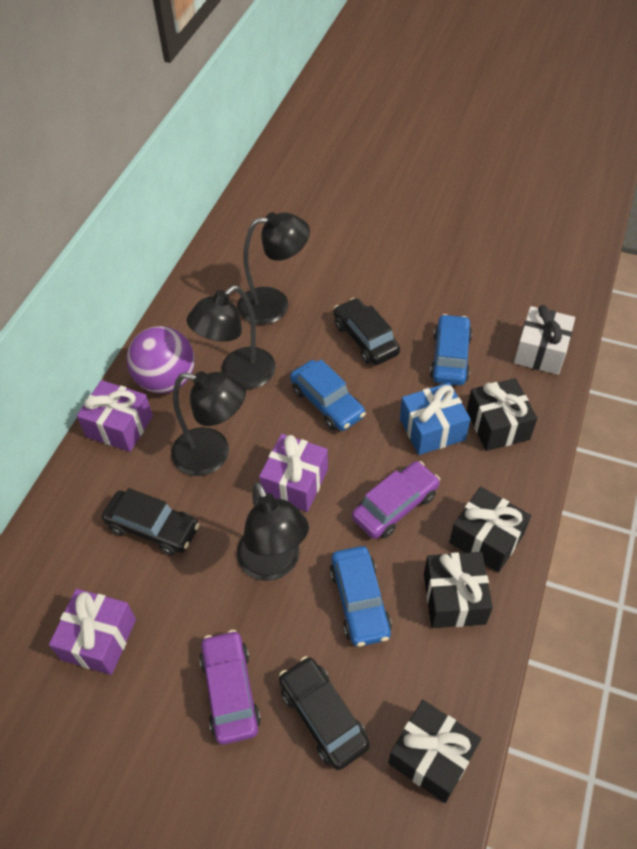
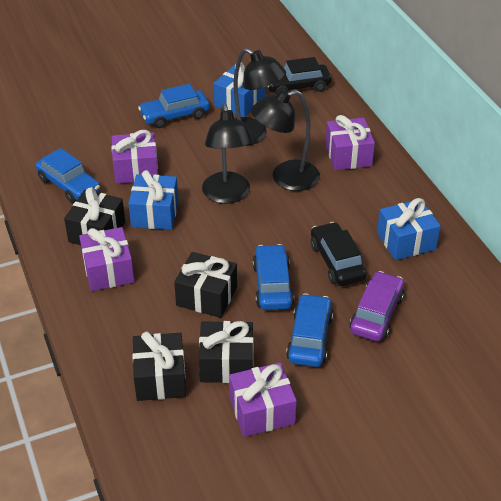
black car: [102,488,200,555] [279,656,370,770] [334,298,400,365] = 3 -> [267,57,332,95] [311,222,367,286] = 2
black lamp: [171,371,246,476] [187,285,276,389] [237,482,309,581] [238,212,310,325] = 4 -> [202,103,253,204] [233,48,286,146] [251,90,320,191] = 3
blue car: [290,359,366,431] [330,546,392,647] [430,314,472,385] = 3 -> [35,148,100,203] [138,84,210,128] [253,244,294,310] [286,293,333,367] = 4
blue gift: [400,383,470,455] = 1 -> [128,170,178,230] [214,62,265,117] [377,198,441,260] = 3
purple ball: [127,326,195,393] = 1 -> none = 0
purple car: [199,630,261,745] [352,461,440,539] = 2 -> [350,271,404,341] = 1
purple gift: [49,589,136,675] [77,380,153,452] [259,434,328,512] = 3 -> [79,227,135,291] [111,130,158,184] [229,362,297,437] [325,115,375,170] = 4
white gift: [514,305,575,375] = 1 -> none = 0

